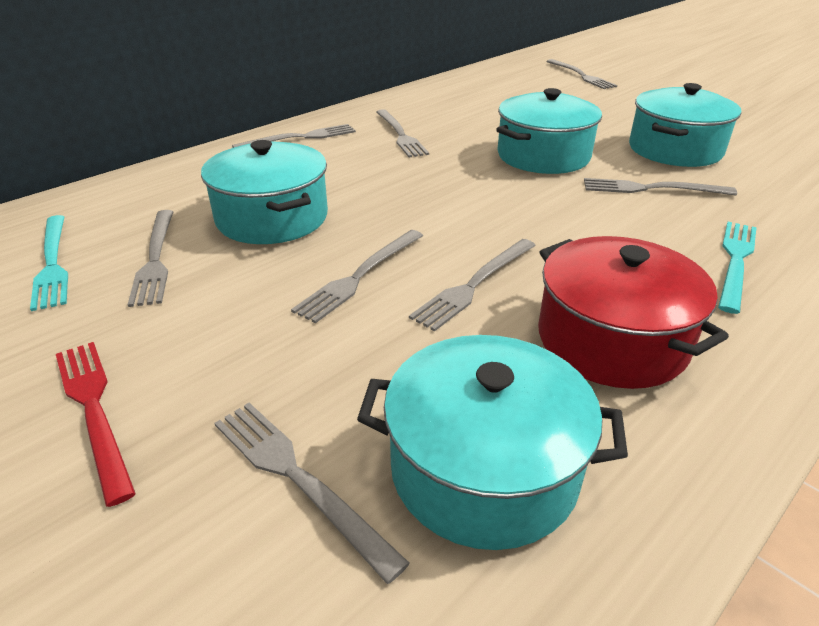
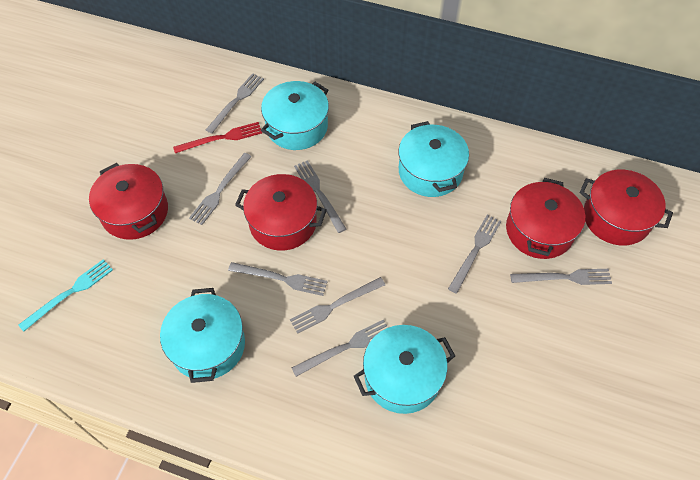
red pot: [538,236,729,389] = 1 -> [89,163,168,240] [235,174,327,251] [506,178,585,259] [580,170,673,246] = 4
turquoise fork: [30,215,68,311] [718,222,757,314] = 2 -> [18,259,113,332] = 1

